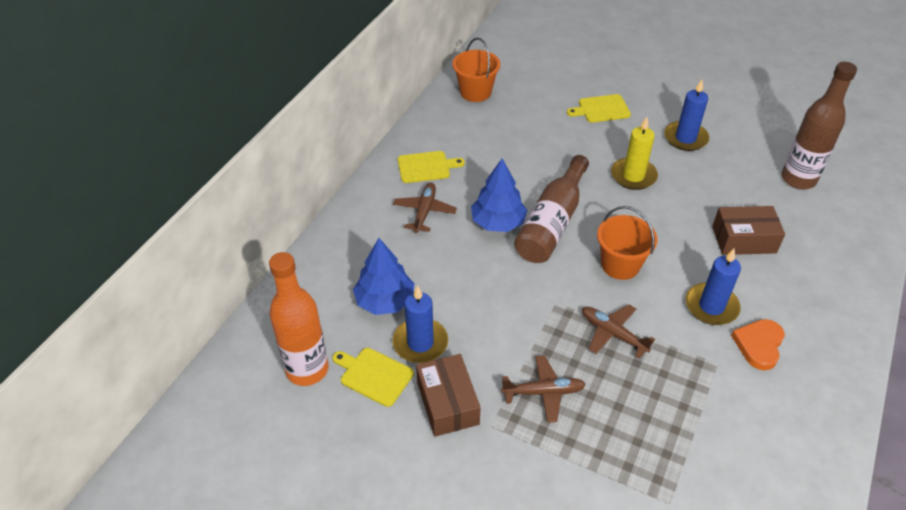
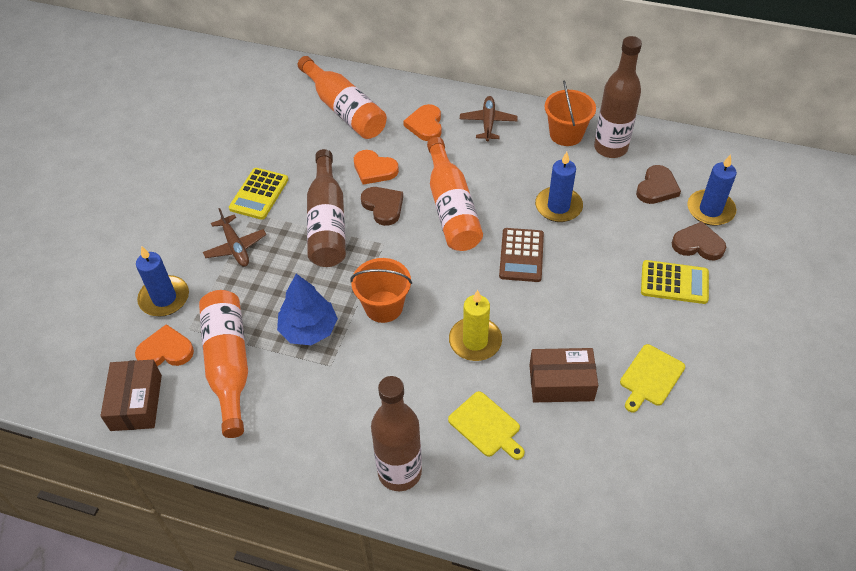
blue tree: [353,238,414,315] [471,159,527,232] = 2 -> [277,274,338,345] = 1
brown bottle: [514,155,589,263] [781,62,857,189] = 2 -> [307,149,346,267] [371,376,422,491] [594,36,642,158] = 3
brown calculator: none = 0 -> [499,228,544,282] = 1
brown heart: none = 0 -> [361,187,403,226] [636,165,681,204] [672,221,726,260] = 3
brown plane: [393,183,457,233] [501,355,586,423] [582,305,655,359] = 3 -> [203,208,266,267] [460,96,518,141] = 2
orange bottle: [269,252,328,386] = 1 -> [199,290,248,438] [298,56,387,139] [427,137,483,251] = 3
orange heart: [731,319,785,370] = 1 -> [135,324,194,366] [354,150,399,185] [403,104,442,141] = 3
yellow calculator: none = 0 -> [229,168,288,220] [641,260,709,304] = 2
yellow cutting board: [333,348,414,407] [398,151,465,183] [567,94,631,123] = 3 -> [448,391,525,460] [620,344,685,412] = 2

